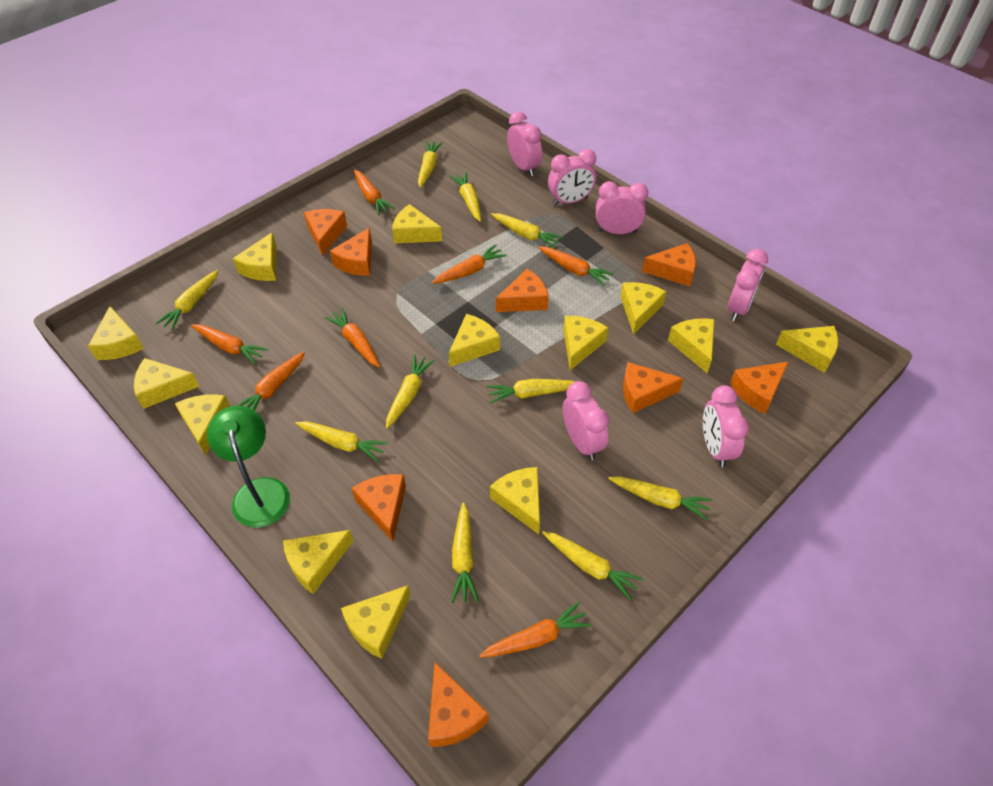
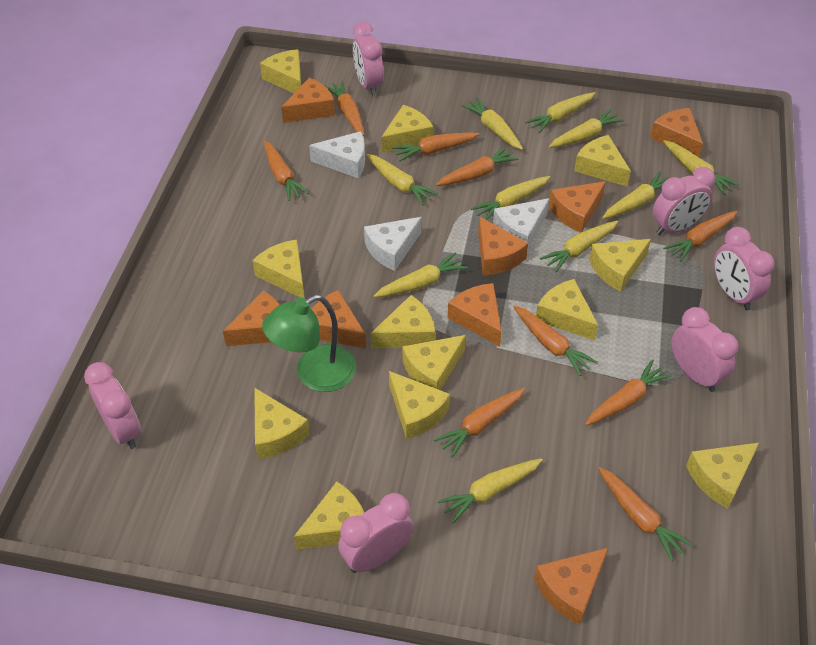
orange carrot: [191,324,268,364] [237,352,305,411] [324,308,380,368] [354,170,395,216] [432,244,507,284] [479,601,591,658] [538,246,614,286] = 7 -> [264,141,309,201] [324,81,364,136] [392,132,480,161] [434,388,525,458] [436,146,519,186] [513,305,597,376] [585,360,672,426] [598,467,693,561] [663,211,737,262] = 9
white cheese: none = 0 -> [309,131,365,178] [364,217,422,271] [493,198,550,248] = 3
yellow cheese: [88,306,144,360] [134,358,200,409] [175,394,230,456] [233,233,277,281] [283,530,353,594] [341,585,411,659] [392,204,442,243] [449,314,500,367] [490,467,540,534] [563,316,608,370] [620,282,667,335] [668,318,715,373] [776,326,838,373] = 13 -> [252,240,305,299] [254,387,310,459] [260,49,301,93] [294,481,364,550] [371,295,435,348] [381,105,433,153] [389,371,450,439] [403,335,466,390] [536,279,598,340] [574,135,631,187] [589,239,651,292] [686,442,760,509] = 12

